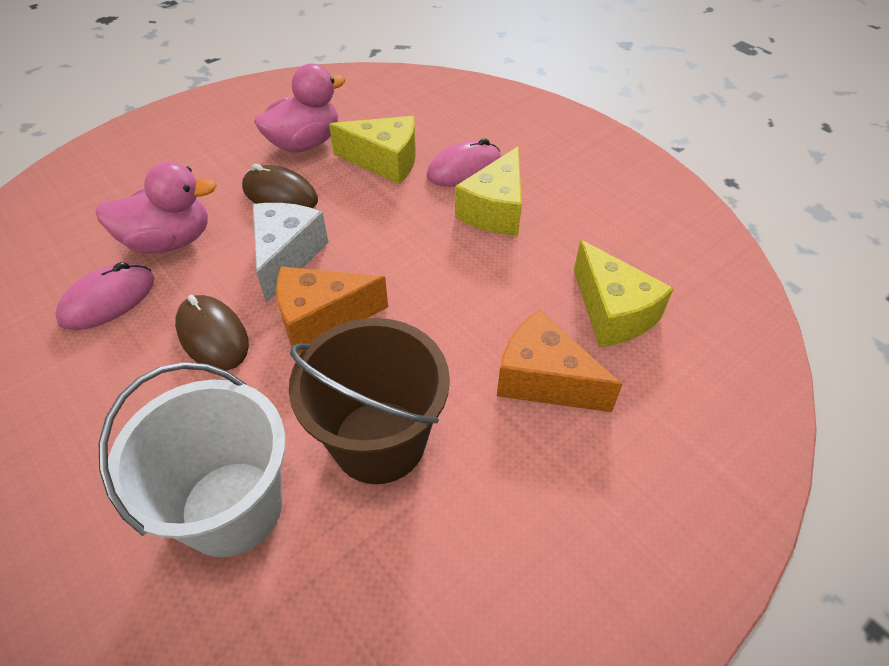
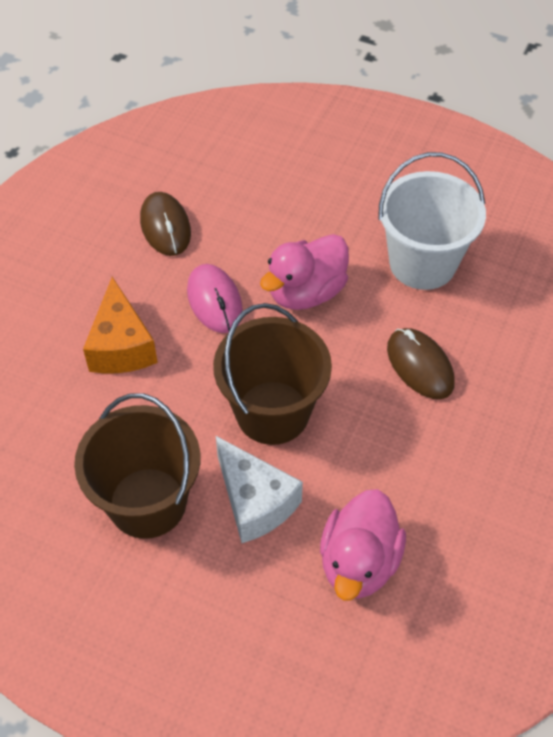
brown bucket: [289,318,450,484] = 1 -> [74,393,200,539] [213,303,332,445] = 2
orange cheese: [276,266,388,354] [497,310,623,412] = 2 -> [83,277,158,373] = 1
pink mouse: [55,262,154,330] [426,138,501,187] = 2 -> [187,264,243,333] = 1
yellow cheese: [329,116,416,184] [455,146,522,236] [574,240,674,347] = 3 -> none = 0

